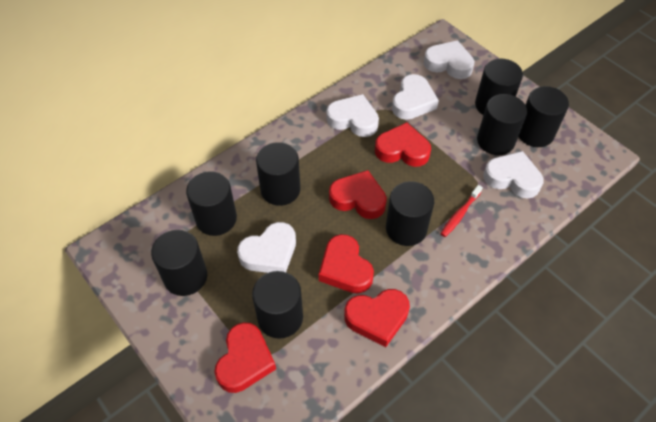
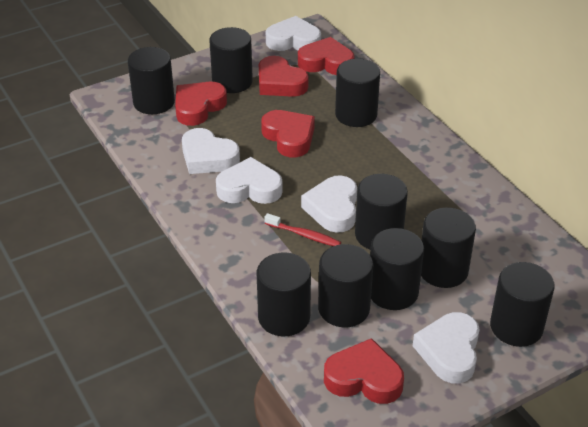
black cylinder: [151,230,207,296] [186,171,237,236] [252,271,303,339] [256,142,300,206] [386,181,434,246] [475,59,523,115] [477,94,527,155] [518,86,569,147] = 8 -> [128,47,175,114] [209,27,253,93] [256,252,311,336] [318,244,373,327] [335,59,380,127] [355,174,408,250] [370,228,424,310] [421,208,476,288] [490,262,555,347] = 9

